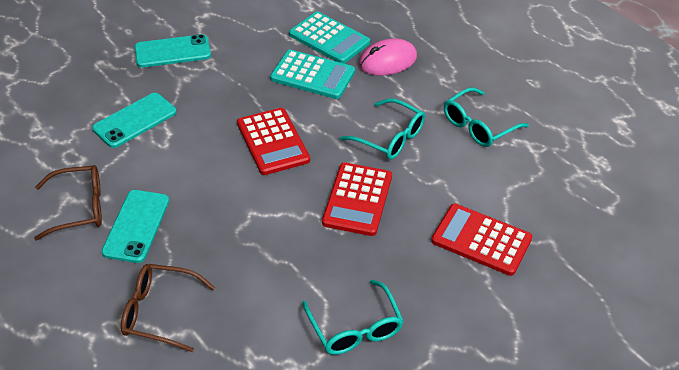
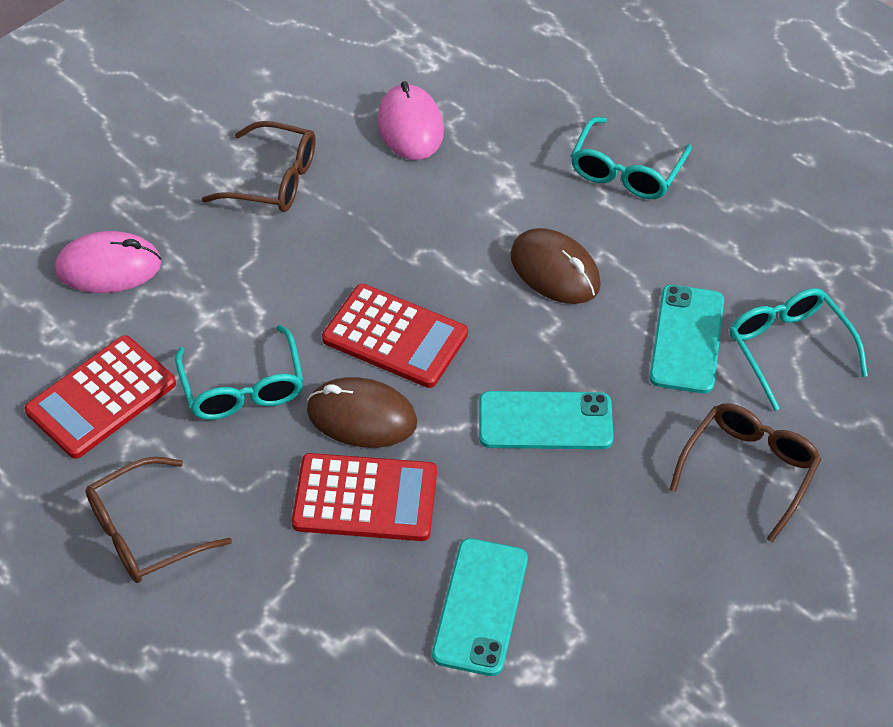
brown glasses: [34,165,102,240] [121,264,215,352] = 2 -> [85,457,232,583] [202,121,316,212] [670,403,821,542] = 3
brown mouse: none = 0 -> [307,377,417,448] [510,228,601,304] = 2
pink mouse: [359,38,417,76] = 1 -> [55,231,162,293] [377,81,444,160] = 2
turquoise calculator: [270,50,355,99] [289,11,370,64] = 2 -> none = 0

